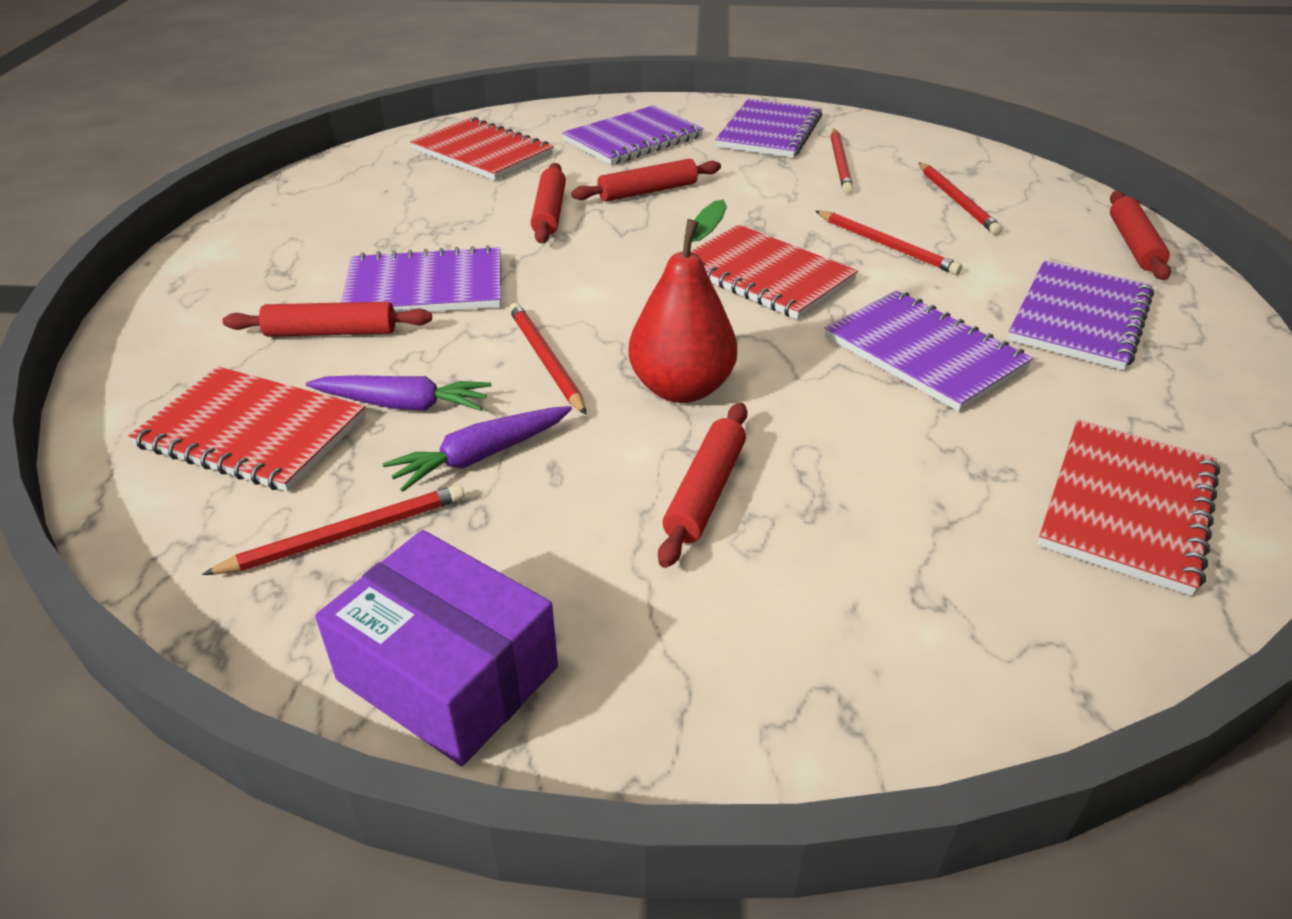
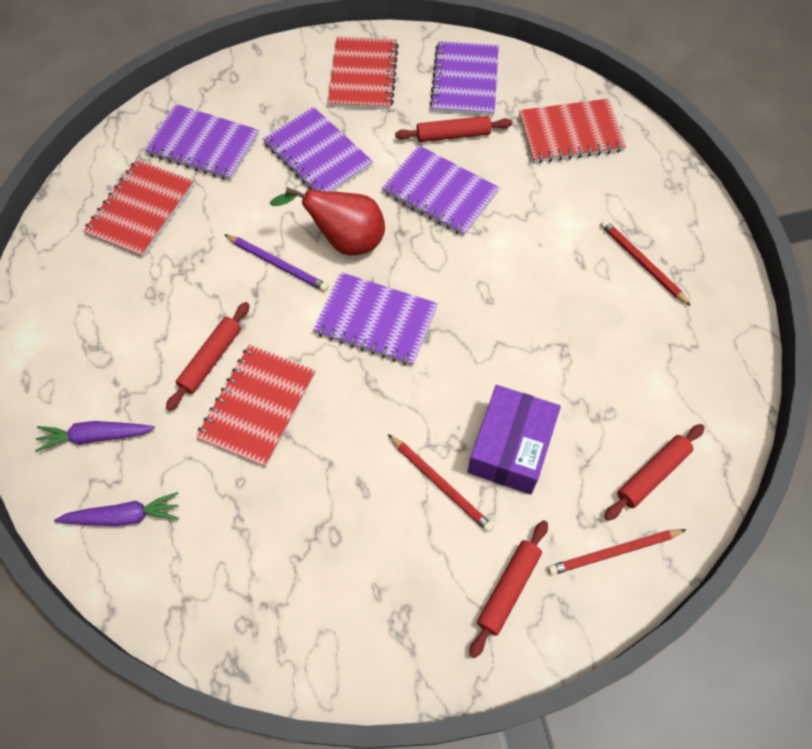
purple pencil: none = 0 -> [224,234,329,292] = 1
red pencil: [202,484,464,575] [509,303,587,415] [815,211,962,275] [831,128,853,193] [919,163,1002,235] = 5 -> [388,434,494,533] [548,529,687,575] [600,220,691,306] = 3
red rolling pin: [223,302,432,337] [531,163,566,244] [571,159,721,202] [658,403,747,568] [1110,191,1171,280] = 5 -> [166,302,250,411] [395,116,512,142] [469,520,548,658] [604,424,705,521] = 4

